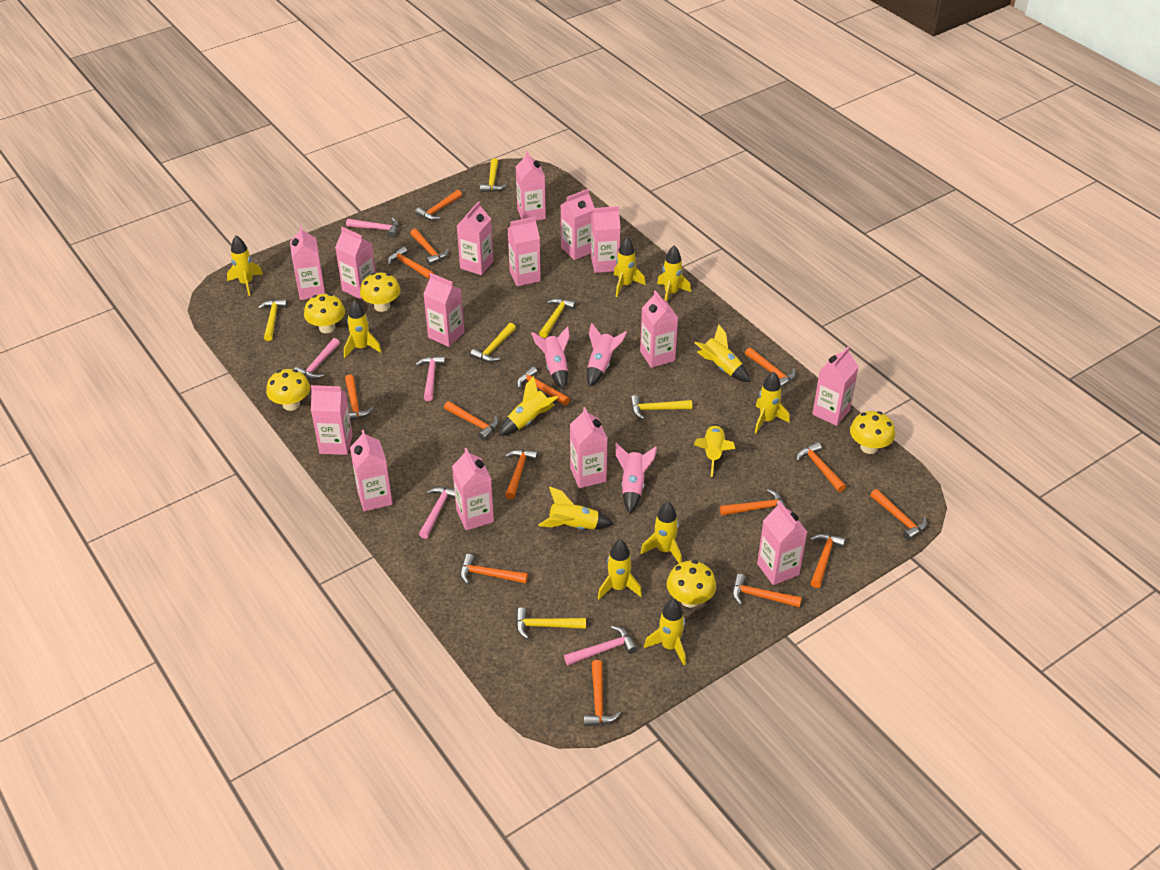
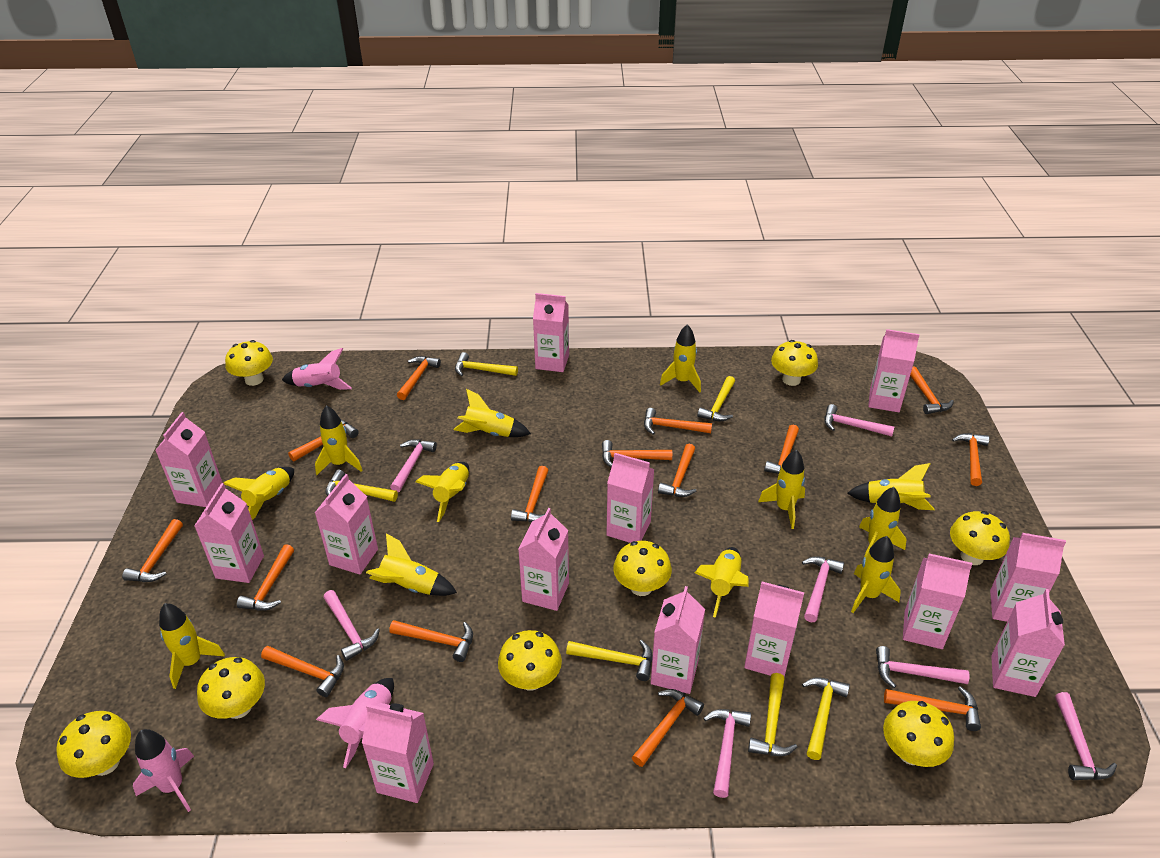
pink carton: [290,226,325,300] [311,385,353,455] [335,227,376,300] [350,430,393,512] [423,273,464,347] [452,448,494,531] [457,201,493,275] [508,217,541,286] [516,151,546,220] [561,189,595,260] [570,407,608,488] [591,206,620,273] [640,290,678,368] [757,501,807,585] [813,347,859,426] = 15 -> [155,412,223,507] [194,483,264,583] [315,474,378,575] [362,703,434,803] [518,508,569,611] [533,293,569,372] [606,453,654,543] [651,586,705,694] [744,582,804,677] [868,329,920,412] [903,554,972,649] [990,533,1066,622] [991,589,1065,697] = 13
pink hammer: [294,338,340,380] [346,218,399,238] [415,356,446,401] [419,487,455,539] [564,626,638,665] = 5 -> [323,590,380,661] [390,439,437,492] [703,709,751,798] [802,556,844,622] [824,404,894,436] [876,646,970,688] [1055,692,1117,780] = 7
yellow mushroom: [266,369,310,411] [304,294,345,333] [360,273,400,312] [667,560,716,608] [850,411,895,454] = 5 -> [56,711,131,778] [197,657,265,719] [225,340,273,386] [498,630,562,691] [613,541,672,596] [771,340,818,386] [883,701,954,767] [950,511,1010,565] = 8

